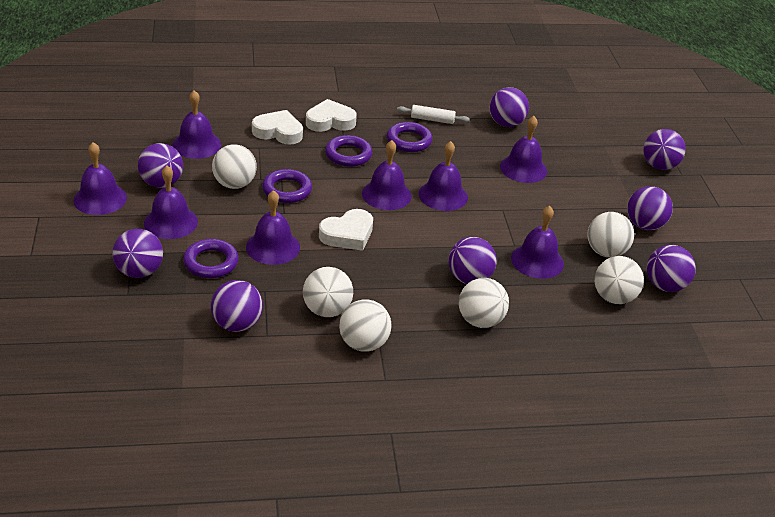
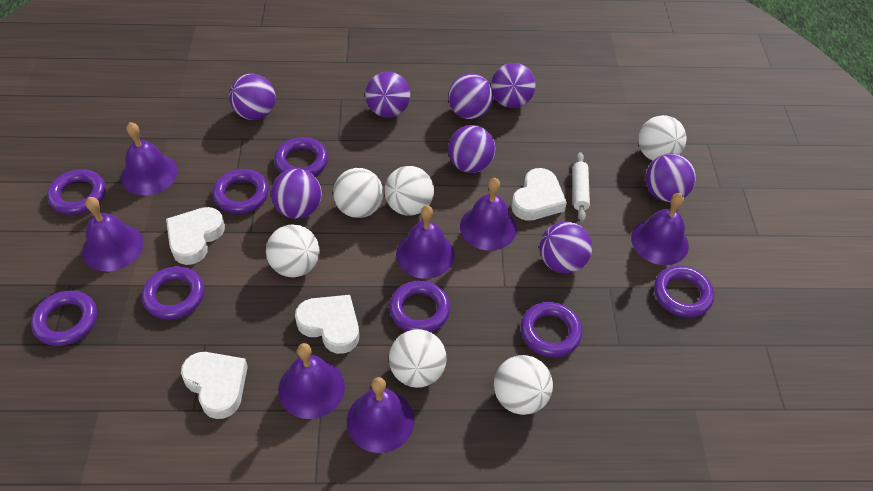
purple bell: [73,142,127,215] [144,166,198,239] [172,90,221,159] [246,190,300,265] [362,140,412,210] [418,141,468,211] [500,116,547,183] [511,206,564,279] = 8 -> [82,197,143,271] [121,122,178,195] [278,343,345,419] [347,377,414,453] [396,205,455,279] [460,178,517,250] [631,193,689,265] = 7
purple ring: [183,239,239,278] [262,169,312,203] [325,135,372,167] [387,122,433,152] = 4 -> [31,290,97,346] [47,169,106,215] [142,266,204,319] [212,169,269,214] [274,137,328,176] [389,280,450,332] [521,302,582,357] [654,266,714,317] = 8
white heart: [252,110,303,145] [306,99,357,132] [319,209,373,251] = 3 -> [166,207,225,265] [181,352,248,419] [295,295,359,354] [511,168,567,221] = 4

